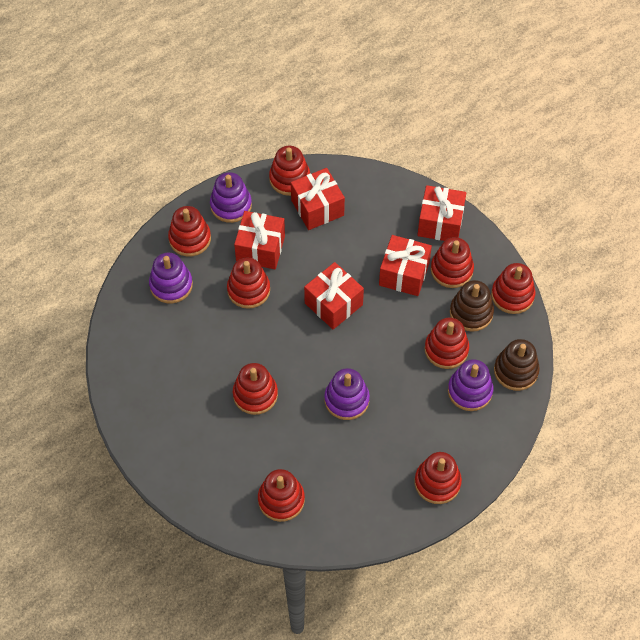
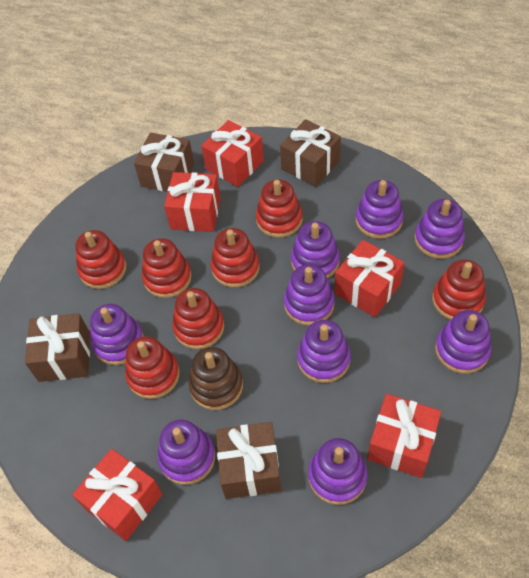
brown gift: none = 0 -> [25,313,90,382] [134,133,194,192] [216,422,281,499] [280,119,341,187] = 4
brown stacking toy: [450,280,494,332] [494,339,540,391] = 2 -> [188,347,243,410] = 1
purple stacking toy: [149,253,193,304] [210,172,252,223] [324,368,370,420] [448,359,493,411] = 4 -> [90,304,144,365] [157,419,215,485] [284,264,335,326] [291,221,340,278] [297,320,351,383] [308,438,367,505] [355,180,404,239] [415,199,465,259] [435,310,491,374] = 9
red stacking toy: [168,206,211,257] [227,258,270,309] [233,363,278,415] [258,469,305,522] [269,146,310,196] [415,452,462,504] [424,318,469,369] [431,237,474,288] [491,263,536,314] = 9 -> [75,230,126,289] [125,336,179,399] [142,238,191,298] [172,288,224,349] [211,228,260,288] [256,179,302,238] [432,259,486,320] = 7

